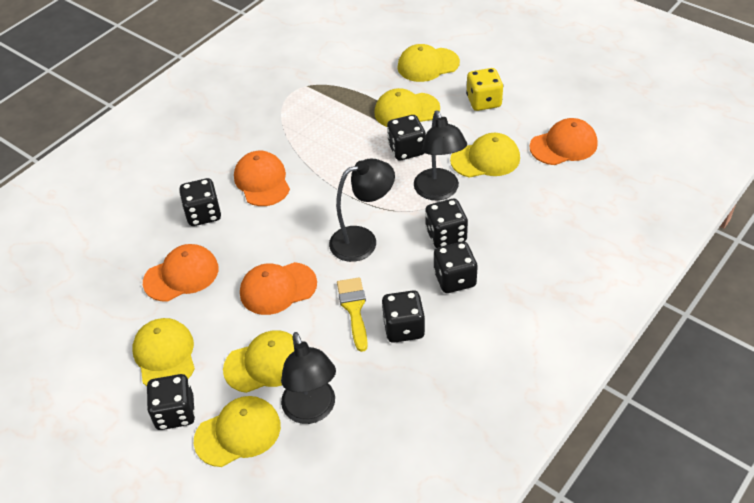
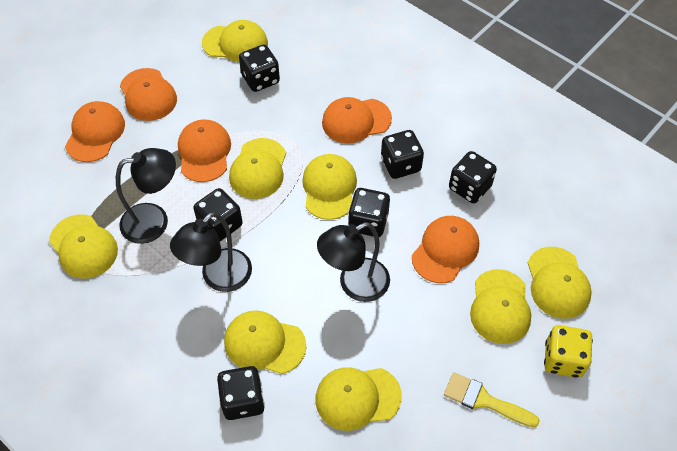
orange cap: [143,244,219,302] [234,151,290,206] [240,262,317,315] [529,118,598,165] = 4 -> [65,101,125,162] [120,68,177,121] [178,119,231,182] [322,97,392,144] [412,216,479,283] = 5
yellow cap: [132,318,195,386] [194,396,281,467] [223,330,294,393] [374,88,440,127] [397,44,460,82] [450,133,520,178] = 6 -> [49,214,118,279] [202,20,268,62] [224,310,307,374] [229,138,286,199] [302,154,357,220] [315,367,402,431] [470,269,531,344] [528,247,592,319] = 8

